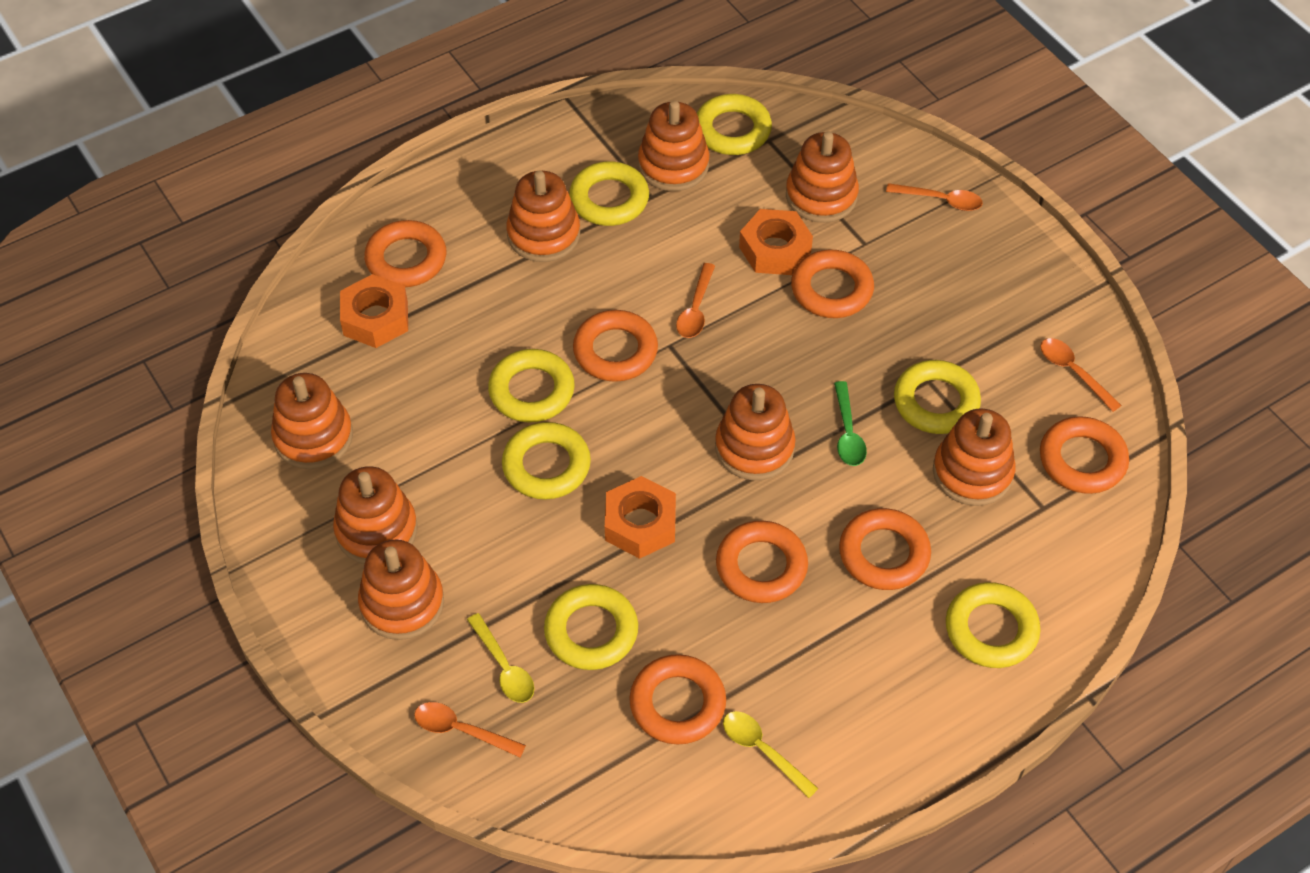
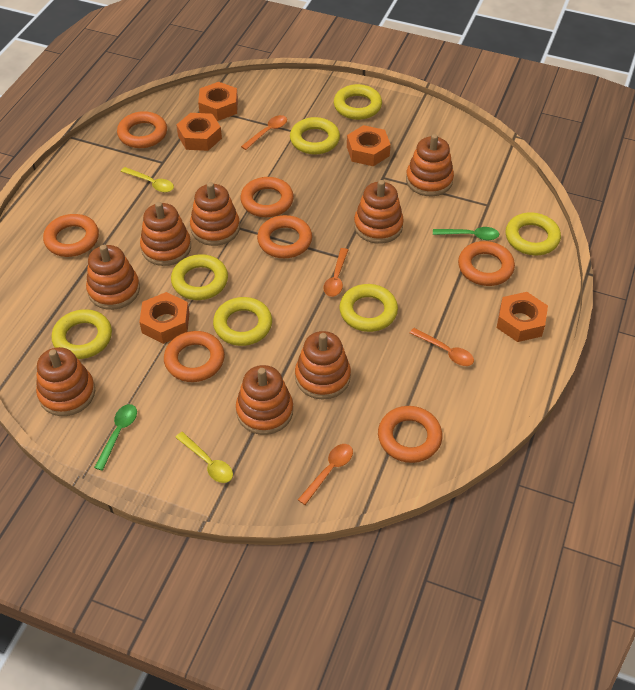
green spoon: [834,381,867,466] = 1 -> [94,404,137,471] [433,227,499,240] = 2
orange nut: [340,274,408,348] [605,476,676,559] [739,209,813,275] = 3 -> [139,292,190,344] [176,113,222,151] [198,82,238,121] [347,125,391,166] [497,292,548,342] = 5

